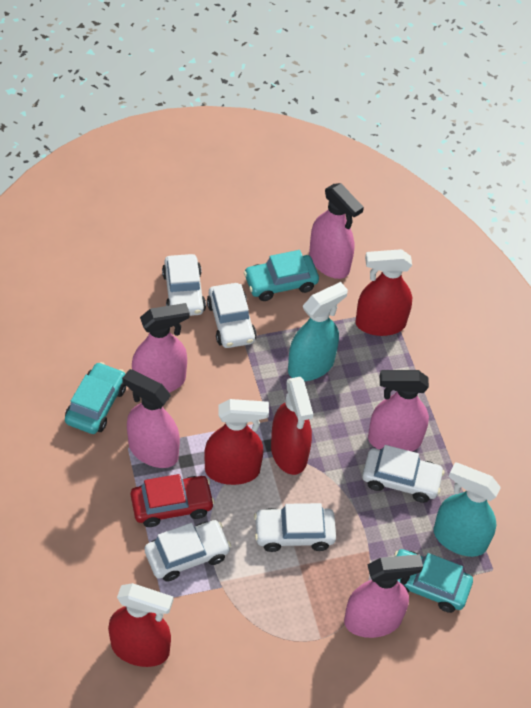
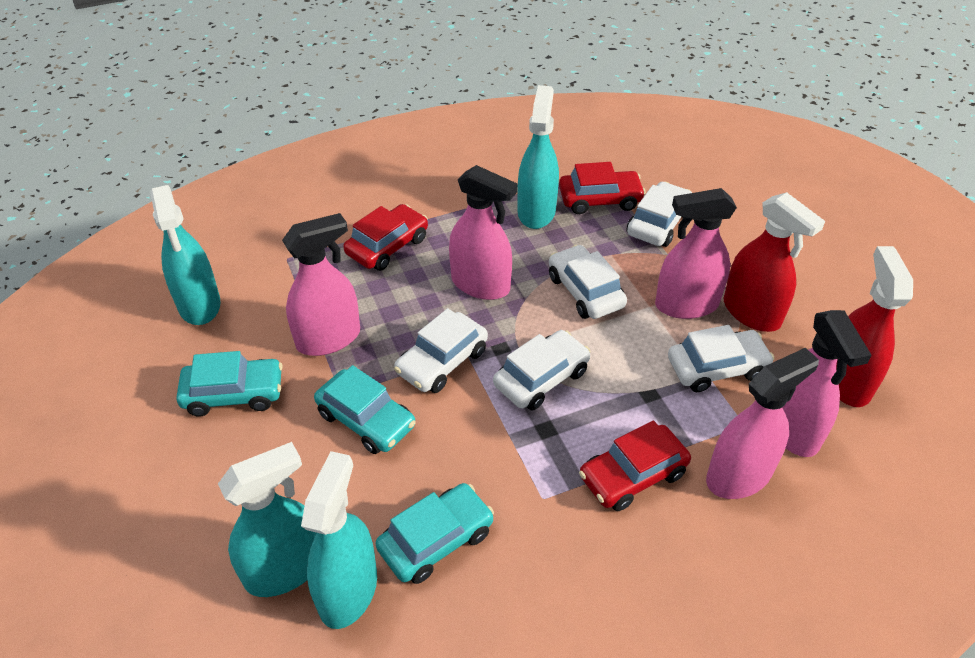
red car: [131,474,215,527] = 1 -> [343,204,428,271] [559,162,646,214] [579,420,691,511] = 3
red spray bottle: [108,583,173,667] [204,399,269,485] [271,377,313,475] [355,249,412,336] = 4 -> [724,192,825,332] [836,246,913,407] = 2
turquoise spray bottle: [288,282,348,381] [433,462,501,557] = 2 -> [150,185,221,325] [218,442,316,597] [301,451,377,629] [517,85,559,229] = 4

